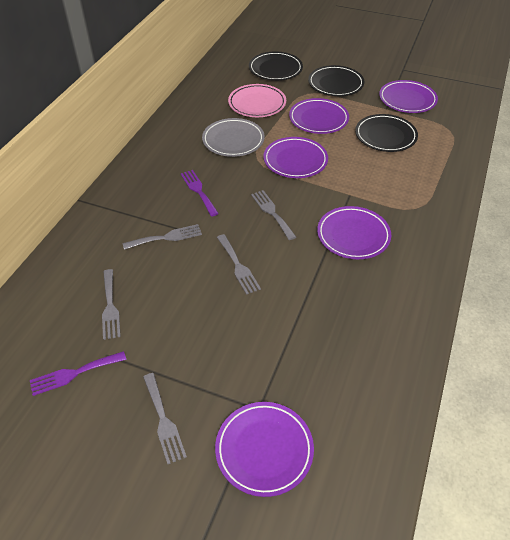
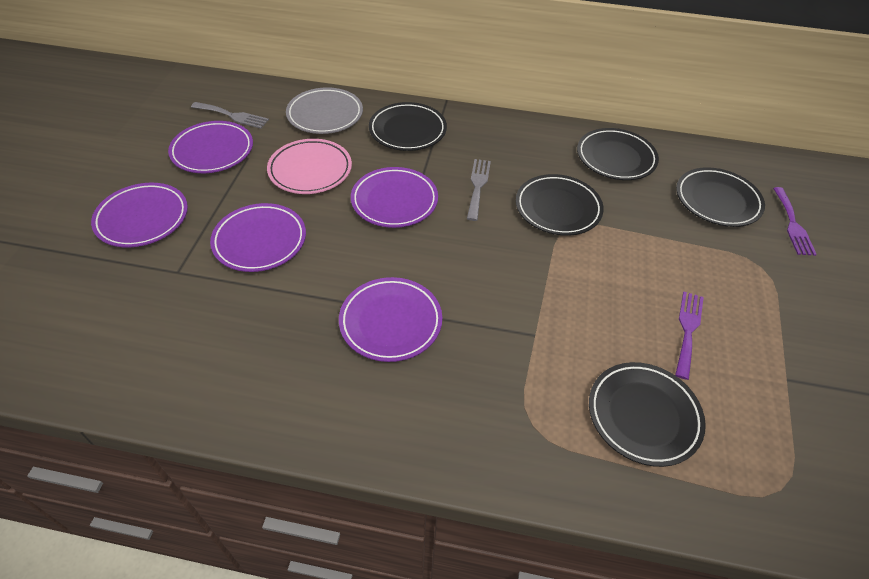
black plate: [249,51,303,81] [308,65,364,96] [355,114,418,152] = 3 -> [369,102,447,151] [516,174,604,236] [577,128,659,180] [589,362,706,467] [676,167,765,227] = 5
grey fork: [102,269,121,340] [122,224,202,250] [143,373,187,464] [217,234,261,295] [251,190,296,240] = 5 -> [191,102,269,129] [467,159,491,221] = 2

